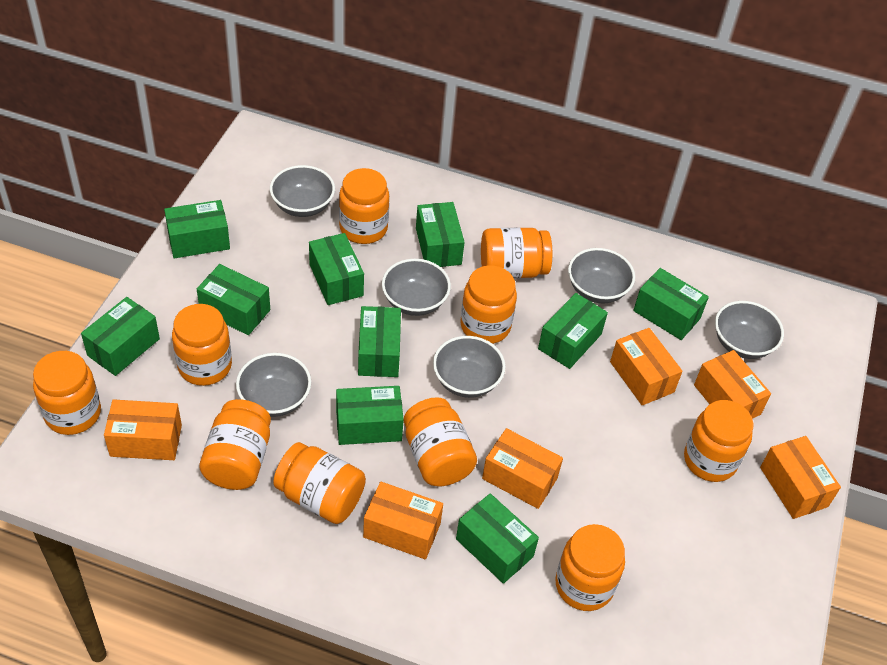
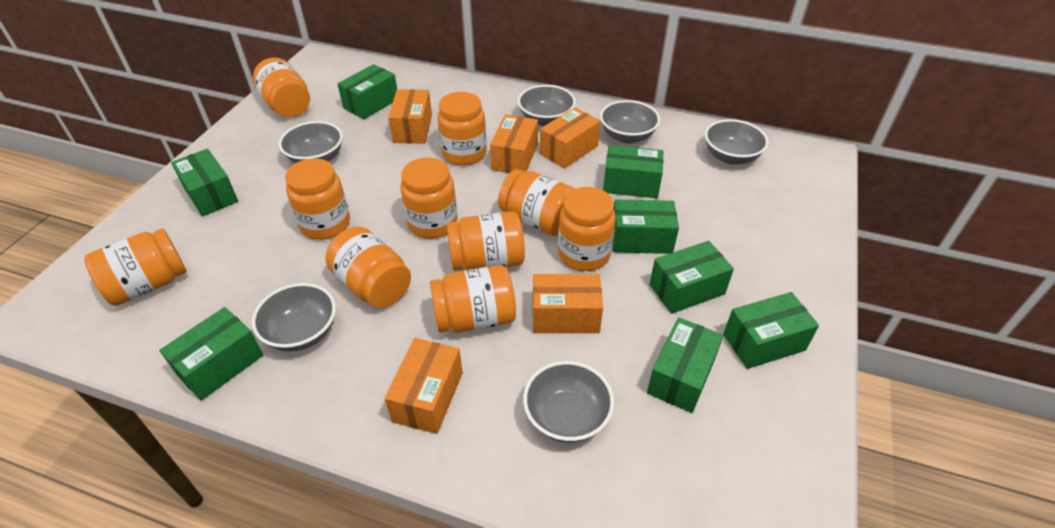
green box: [81,297,160,376] [164,200,230,258] [197,264,270,335] [309,233,364,305] [336,386,404,445] [358,306,401,377] [416,202,465,267] [456,493,539,584] [538,293,608,369] [633,268,709,340] = 10 -> [159,307,263,401] [171,149,238,217] [338,64,397,119] [603,145,663,198] [613,199,679,254] [647,317,723,413] [649,241,734,314] [723,292,819,369] = 8
orange box: [104,399,182,460] [363,482,443,559] [482,428,563,509] [610,328,683,405] [694,350,771,419] [760,436,841,519] = 6 -> [385,338,463,434] [388,89,432,144] [490,115,538,173] [533,274,603,333] [540,107,600,169] = 5

